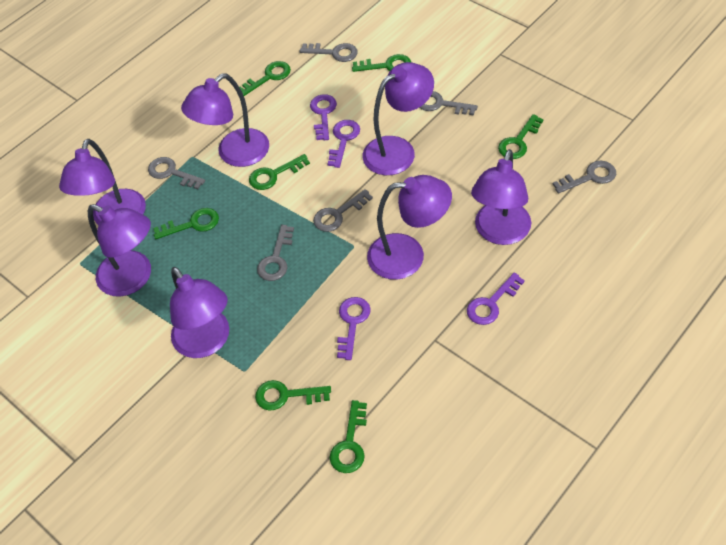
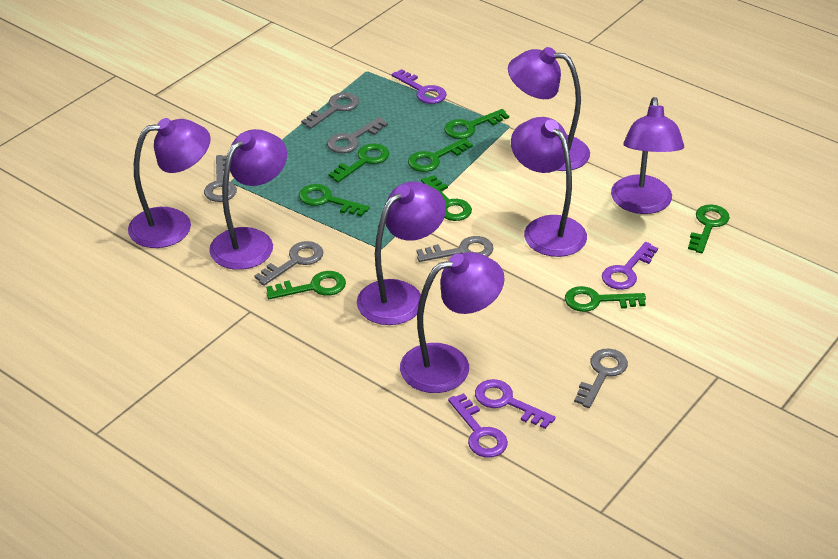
green key: [153,208,219,239] [239,61,291,96] [249,154,310,190] [255,380,331,411] [330,400,367,473] [352,54,411,72] [498,114,544,159] = 7 -> [266,271,346,299] [299,184,369,217] [328,143,389,182] [408,138,473,172] [421,175,472,221] [444,109,509,139] [565,286,646,312] [688,204,730,254] = 8

